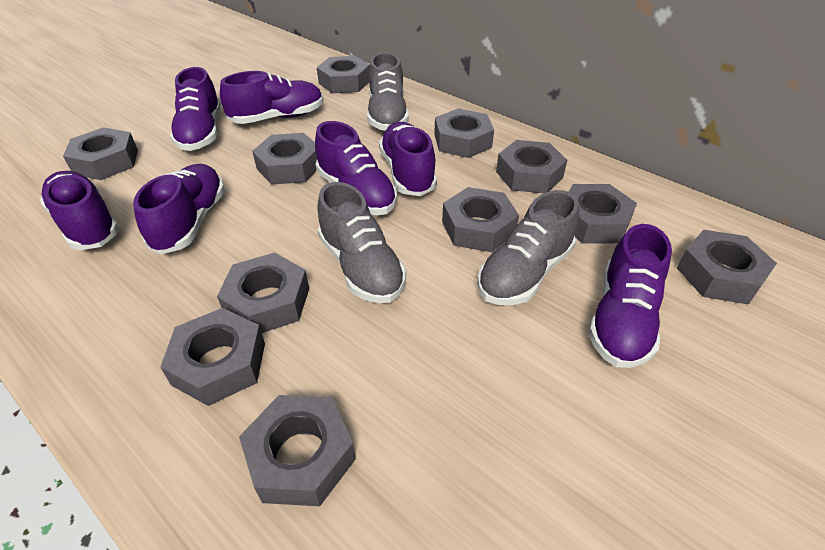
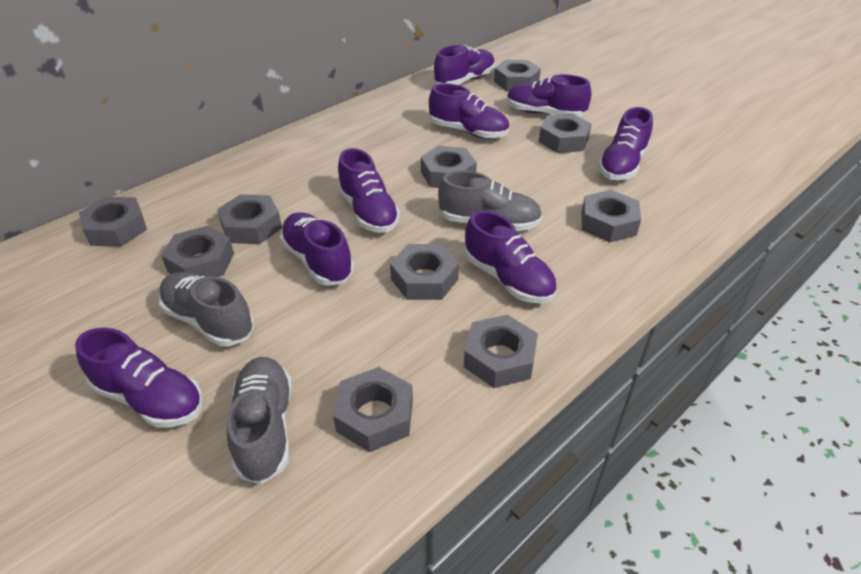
grey nut: [63,127,138,180] [160,308,265,406] [217,253,309,333] [239,395,356,506] [252,133,317,185] [317,56,370,93] [434,108,494,158] [442,187,519,252] [496,140,567,194] [569,184,637,243] [677,230,777,305] = 11 -> [79,197,147,247] [161,226,234,277] [217,194,282,244] [333,367,413,452] [390,244,459,300] [421,146,477,188] [464,315,538,388] [494,60,541,91] [539,114,592,153] [582,190,641,242] = 10
purple shoe: [40,171,119,250] [133,164,225,255] [170,67,221,151] [220,71,323,124] [315,121,397,215] [379,122,437,196] [588,224,672,368] = 7 -> [75,328,203,427] [280,212,354,286] [338,148,400,233] [429,83,509,139] [434,45,495,85] [464,211,557,303] [507,74,591,117] [598,107,653,180] = 8

